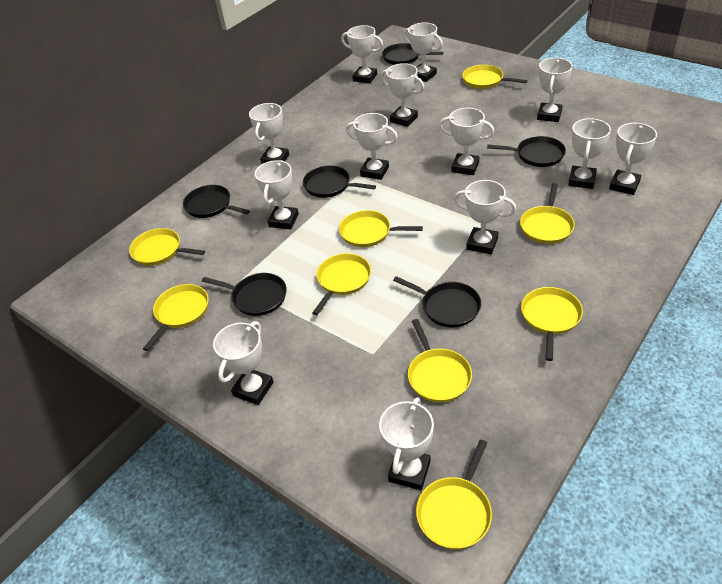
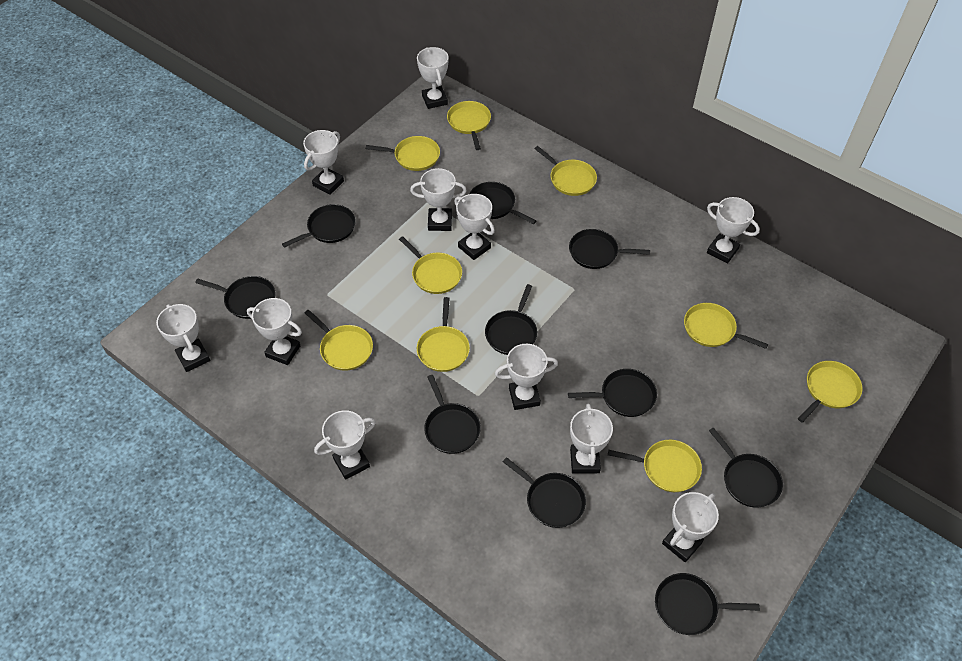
black pan: [183,185,250,218] [202,273,287,316] [303,165,376,198] [382,43,443,65] [393,276,481,328] [487,136,566,167] = 6 -> [195,276,275,319] [282,204,356,248] [424,375,481,454] [469,182,536,224] [485,284,537,355] [503,457,586,528] [568,369,657,417] [569,229,650,269] [655,573,760,635] [709,427,783,508] = 10
white trophy: [213,321,273,405] [249,103,289,164] [255,160,299,229] [341,25,383,84] [346,113,398,180] [379,397,434,490] [381,63,424,127] [403,22,443,82] [439,108,494,175] [454,180,516,254] [537,58,573,122] [568,118,611,189] [609,123,657,195] = 13 -> [156,304,210,372] [247,298,302,365] [303,130,344,195] [314,410,376,480] [410,168,467,231] [417,47,449,109] [454,194,495,260] [495,344,558,410] [570,404,613,474] [662,492,719,562] [707,197,760,263] = 11

